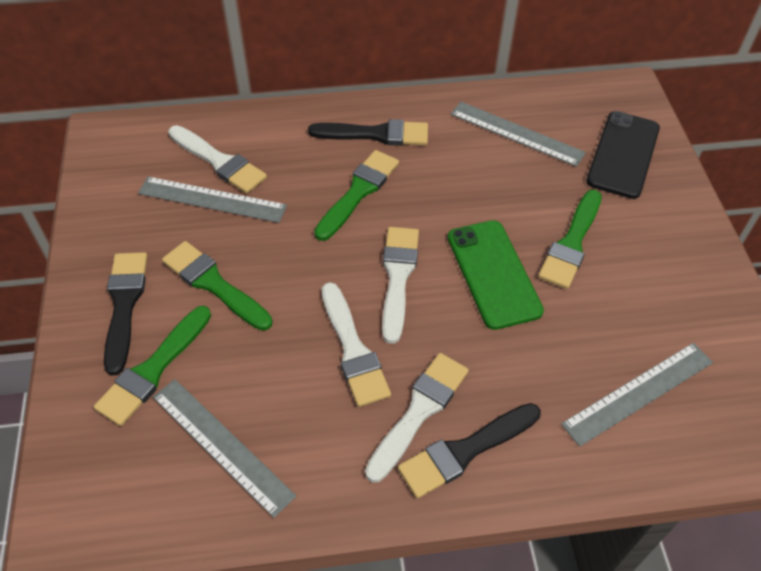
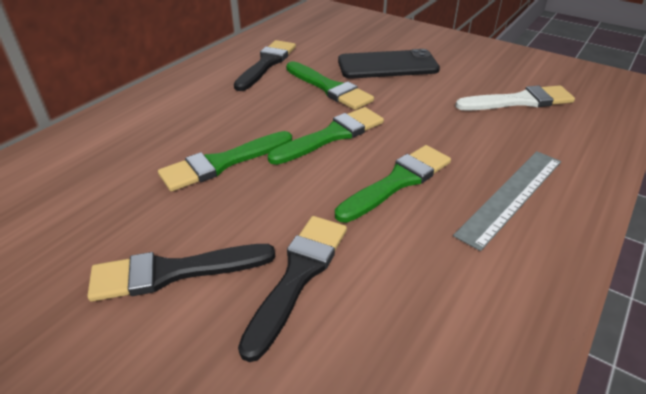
green phone: [448,220,544,330] = 1 -> none = 0
grey ruler: [138,177,287,223] [153,379,296,518] [451,102,586,167] [561,343,713,447] = 4 -> [453,151,561,251] = 1
white brush: [168,125,267,194] [322,282,391,407] [365,353,469,483] [382,227,419,344] = 4 -> [455,85,575,111] = 1

